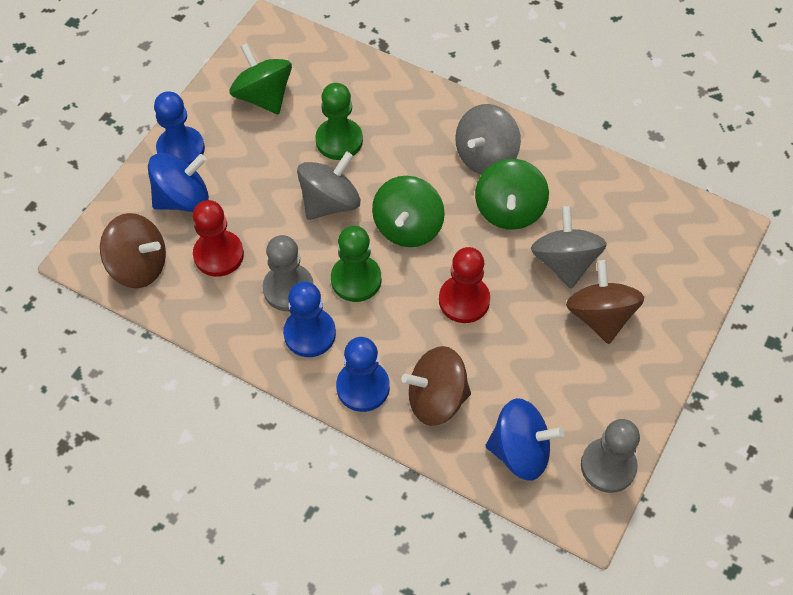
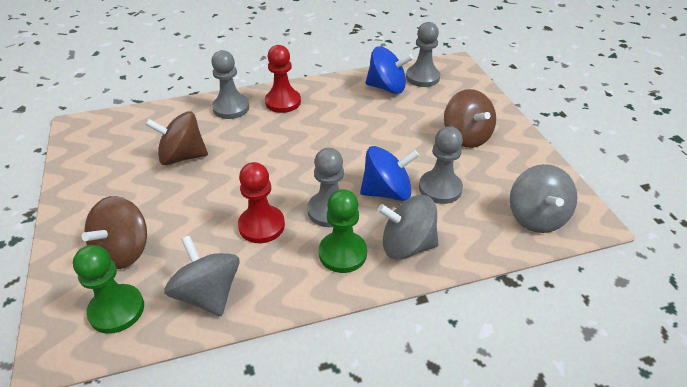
blue pawn: [154,91,205,165] [283,282,336,357] [336,337,390,412] = 3 -> none = 0
green spinning top: [229,43,292,115] [372,176,445,247] [475,159,549,230] = 3 -> none = 0
grey pawn: [263,235,314,311] [581,419,640,493] = 2 -> [211,50,249,119] [307,148,344,227] [406,22,440,87] [419,126,463,204] = 4

